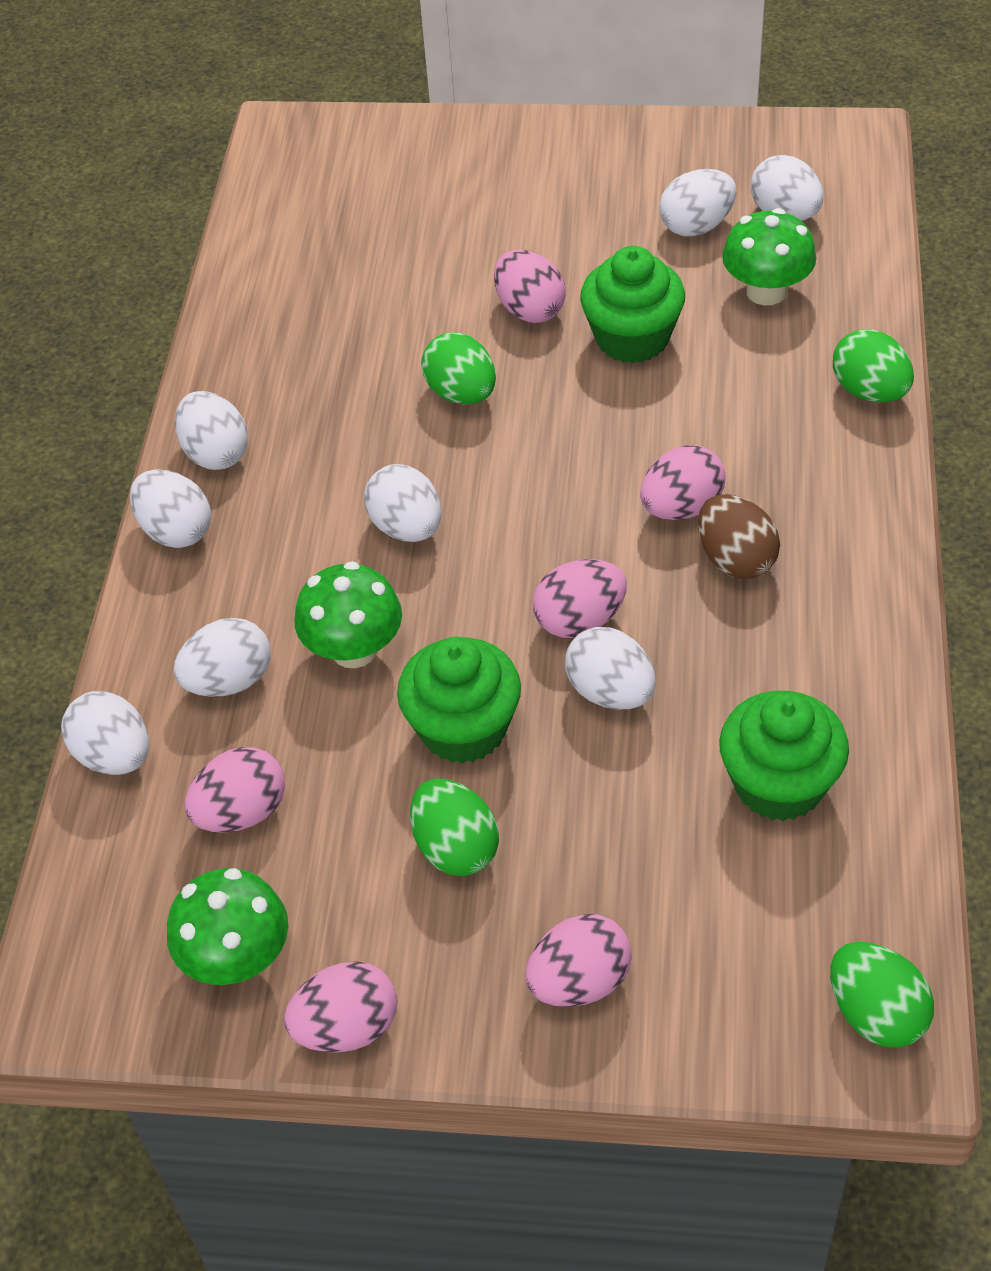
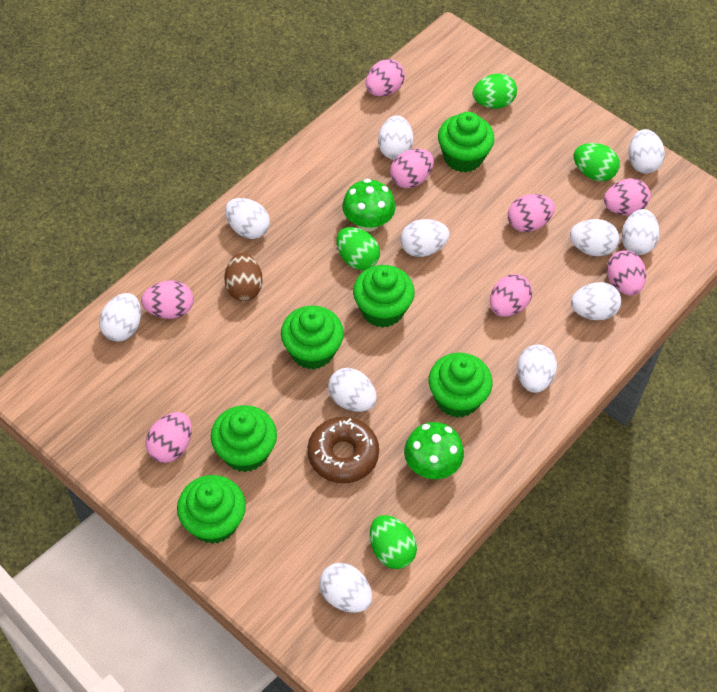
brown donut: none = 0 -> [308,417,379,483] = 1
green cupcake: [397,637,521,764] [580,246,685,363] [719,691,849,821] = 3 -> [177,475,246,544] [211,405,277,472] [281,305,344,369] [353,265,415,328] [428,353,493,418] [438,112,495,172] = 6
green mushroom: [167,868,288,985] [294,561,402,668] [722,208,816,305] = 3 -> [342,179,396,232] [404,422,464,479] = 2
pink egg: [185,747,285,833] [284,961,397,1052] [494,249,566,323] [525,914,632,1007] [533,559,627,638] [640,445,725,520] = 6 -> [141,280,193,319] [145,412,192,463] [366,59,405,97] [390,149,434,188] [490,274,532,317] [508,194,555,232] [604,178,650,215] [607,250,646,296] = 8
white egg: [61,691,149,775] [130,470,211,548] [173,618,270,697] [175,391,248,470] [364,464,441,542] [565,627,656,709] [659,169,736,237] [751,155,823,221] = 8 -> [99,293,141,342] [225,198,270,239] [319,563,372,613] [328,368,377,412] [378,116,413,160] [400,219,450,257] [517,344,557,393] [570,219,619,256] [571,282,621,320] [621,209,659,255] [628,129,665,173] = 11

